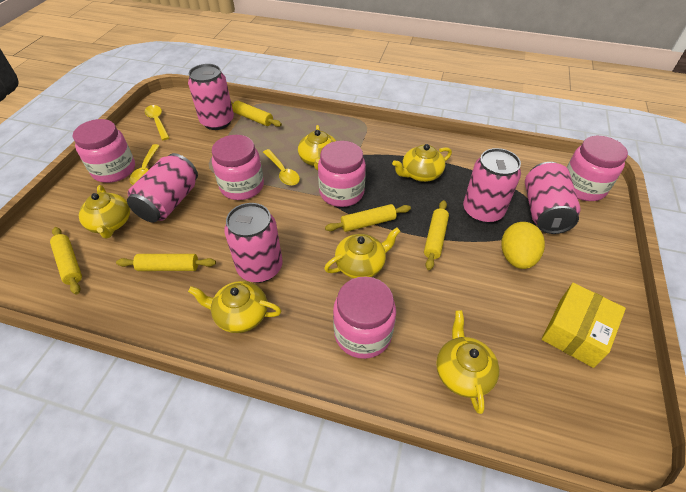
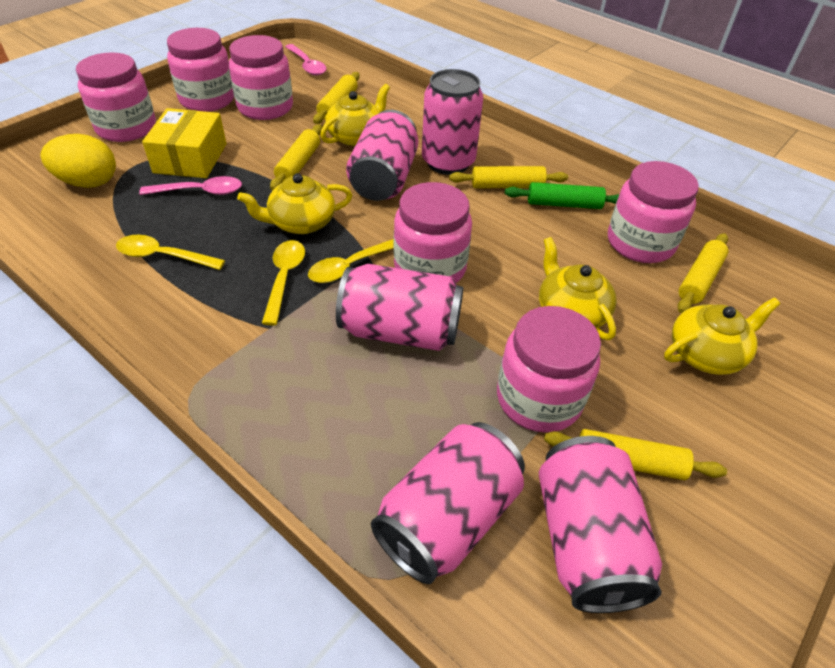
green rolling pin: none = 0 -> [505,182,619,209] = 1
pink jar: [73,119,135,183] [212,135,264,200] [318,141,366,207] [333,276,396,359] [566,136,628,201] = 5 -> [76,52,156,142] [167,28,234,112] [229,35,293,120] [393,182,472,283] [497,306,601,433] [608,161,699,263] = 6
pink spoon: none = 0 -> [139,176,242,195] [285,44,326,76] = 2
yellow teapot: [79,185,130,239] [188,281,281,333] [298,125,336,170] [324,228,401,278] [392,144,452,182] [436,310,499,414] = 6 -> [237,173,352,234] [320,84,390,146] [539,237,617,340] [664,298,780,375] = 4

